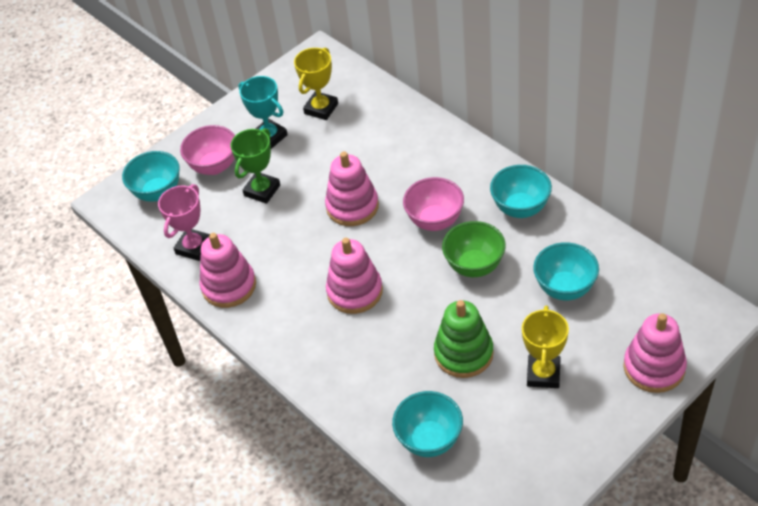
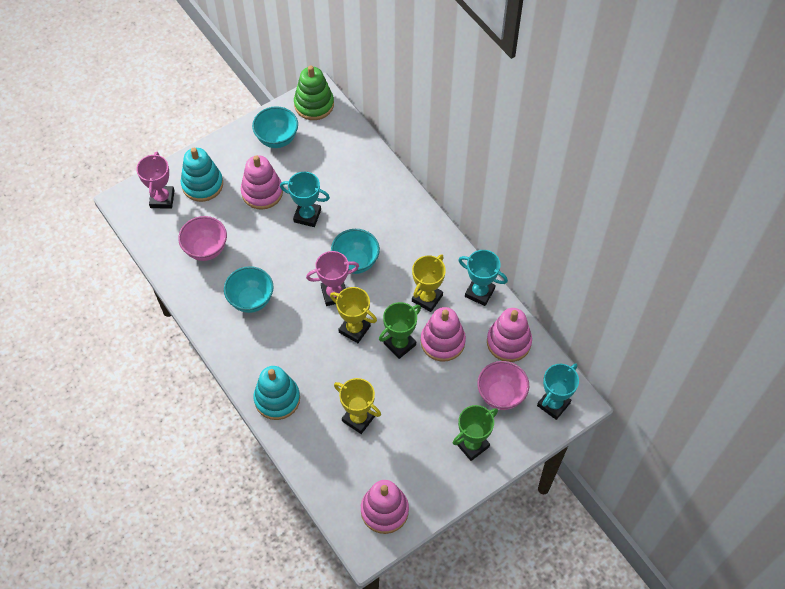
green bowl: [442,221,506,277] = 1 -> none = 0
green trophy: [231,128,280,204] = 1 -> [379,302,421,359] [453,405,498,461] = 2
pink trophy: [158,184,210,261] = 1 -> [136,152,175,209] [306,251,359,306] = 2
turquoise bowl: [122,151,180,202] [392,391,463,457] [490,165,552,218] [533,242,599,300] = 4 -> [224,266,274,313] [252,106,298,148] [331,229,380,274] = 3
turquoise stacking toy: none = 0 -> [181,148,223,202] [254,366,300,420] = 2
turquoise trophy: [238,76,288,149] = 1 -> [280,172,330,227] [458,250,508,306] [537,363,579,420] = 3
yellow trophy: [294,47,338,120] [522,305,569,388] = 2 -> [330,287,377,343] [334,378,381,434] [412,255,446,312] = 3

